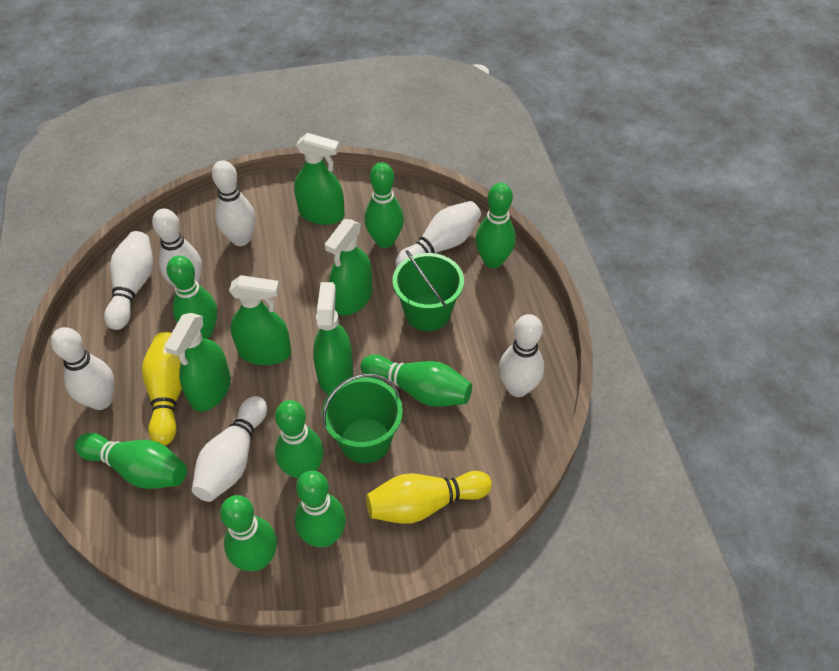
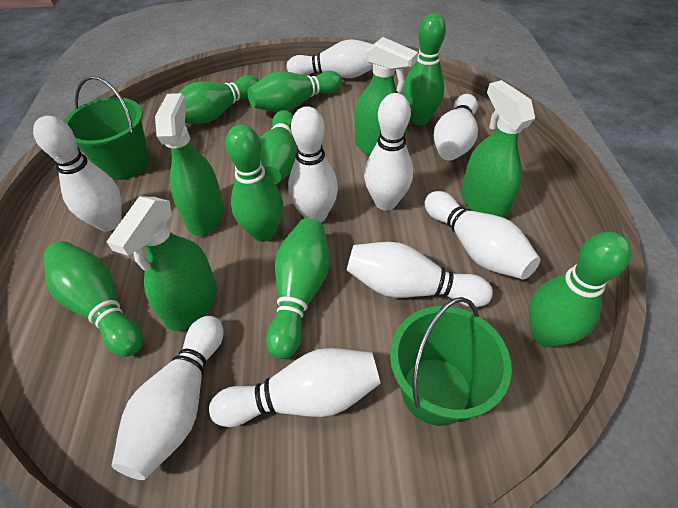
green spray bottle: [164,313,231,412] [229,275,291,365] [294,133,345,225] [313,282,353,394] [325,219,372,316] = 5 -> [107,196,217,331] [155,93,224,236] [354,37,418,156] [462,80,535,218] = 4
white bowling pin: [51,327,115,410] [104,231,153,330] [152,208,202,287] [192,396,267,502] [212,160,255,246] [395,201,481,267] [499,314,544,397] = 7 -> [33,116,122,232] [111,316,224,480] [209,348,381,427] [287,39,373,78] [288,106,338,222] [346,242,493,307] [364,93,413,211] [425,191,541,280] [434,94,478,160] = 9
yellow bowling pin: [142,332,182,446] [366,471,492,524] = 2 -> none = 0

